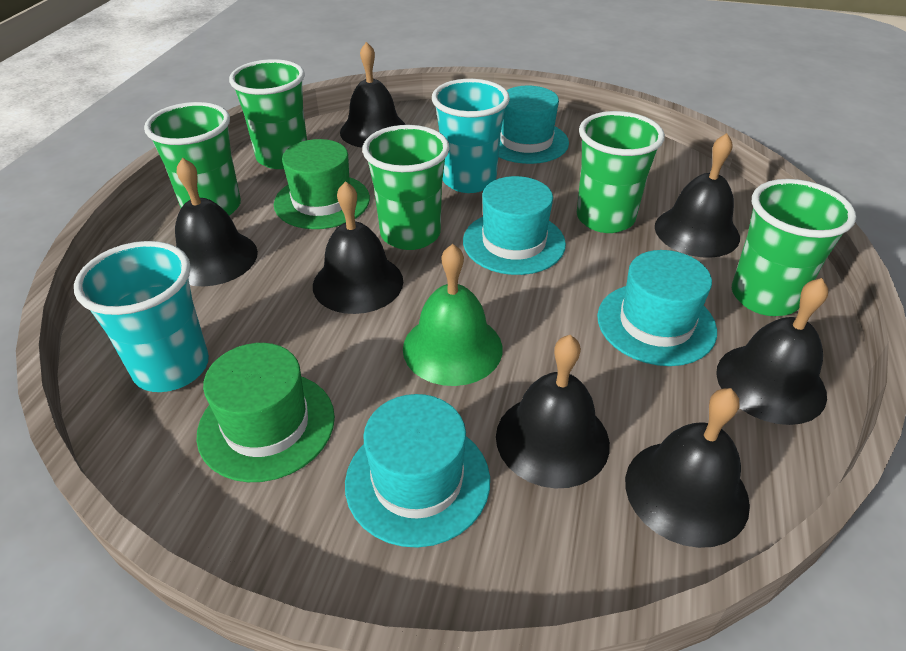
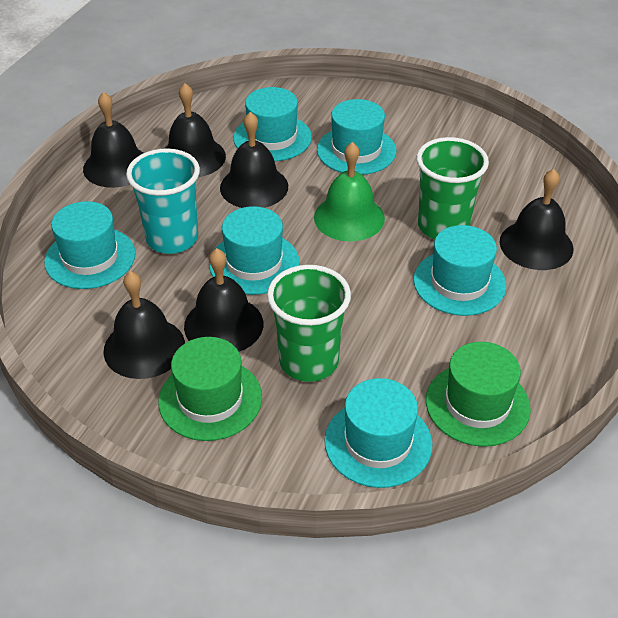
black bell: [175,158,258,286] [313,181,403,314] [340,42,406,148] [496,335,610,488] [625,388,750,548] [655,133,740,258] [716,278,828,425] = 7 -> [83,92,143,188] [103,271,185,379] [165,83,226,177] [184,248,263,352] [220,112,288,208] [499,169,573,270] = 6
green cup: [144,102,241,216] [229,59,307,169] [362,125,450,250] [577,111,665,233] [732,179,856,316] = 5 -> [267,265,351,382] [416,137,489,239] = 2
turquoise cup: [74,241,209,392] [432,79,510,193] = 2 -> [126,148,200,254] = 1
turquoise hat: [345,394,490,548] [463,176,566,275] [498,86,569,164] [597,250,717,366] = 4 -> [44,201,136,289] [209,206,299,295] [234,87,312,161] [317,99,396,175] [324,378,433,488] [413,225,506,316] = 6

